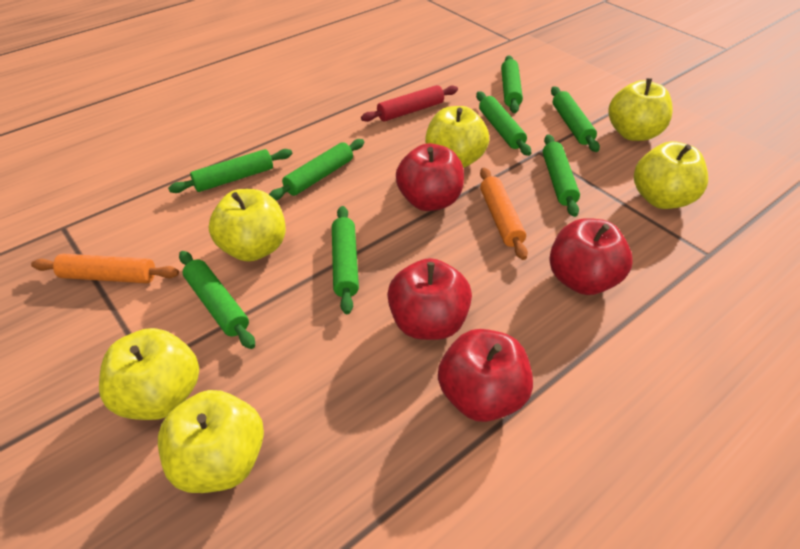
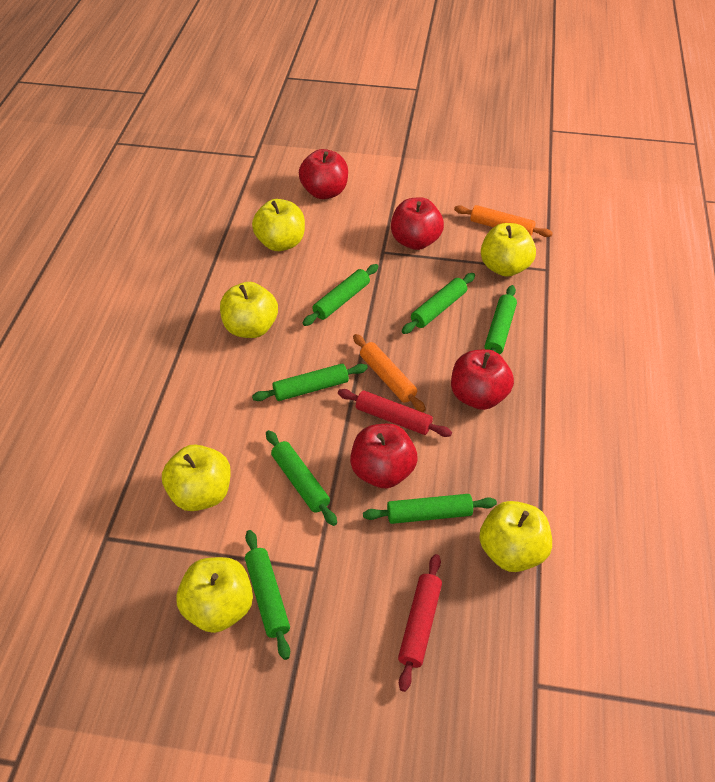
green rolling pin: [168,149,292,193] [179,251,255,349] [269,139,364,200] [332,206,359,314] [476,91,531,156] [501,56,523,113] [543,134,580,217] [551,86,600,152] = 8 -> [245,530,290,660] [252,364,368,401] [266,430,337,526] [303,264,378,326] [363,494,497,524] [402,273,475,334] [484,285,517,355] = 7
red rolling pin: [361,85,458,122] = 1 -> [338,389,452,437] [398,554,442,692] = 2

